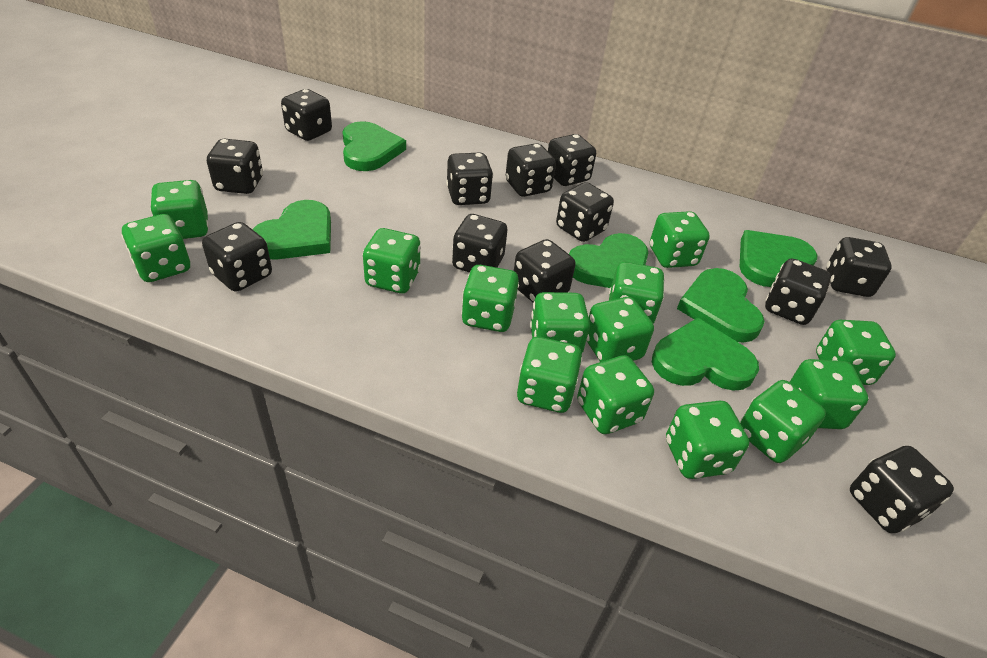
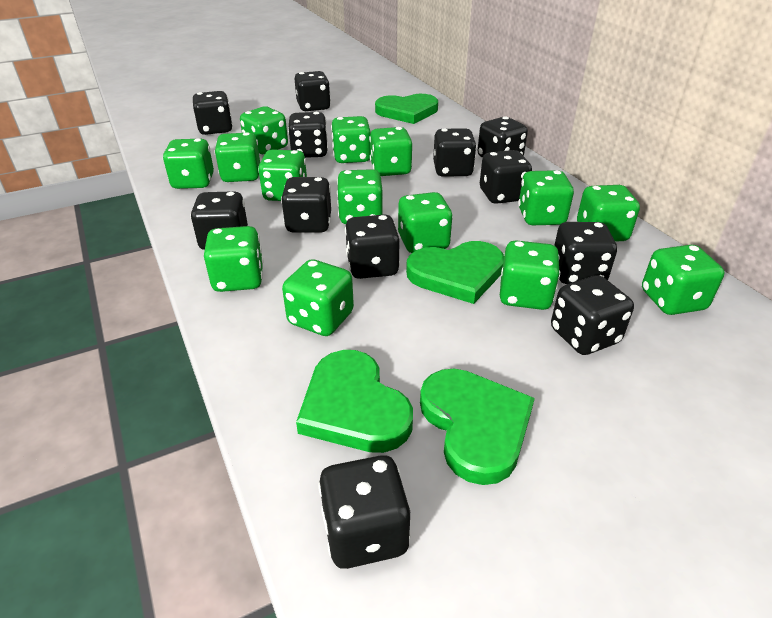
green heart: [252,200,331,260] [342,121,406,171] [569,233,648,288] [652,318,759,391] [677,268,765,343] [740,230,818,287] = 6 -> [296,350,413,453] [375,94,438,124] [406,241,504,304] [420,369,535,485] = 4

